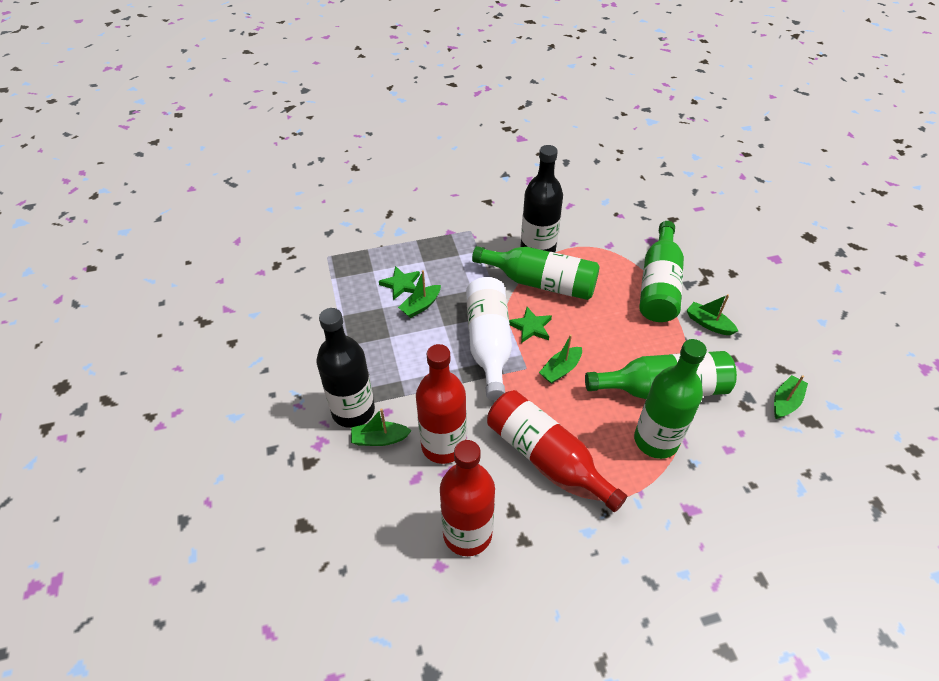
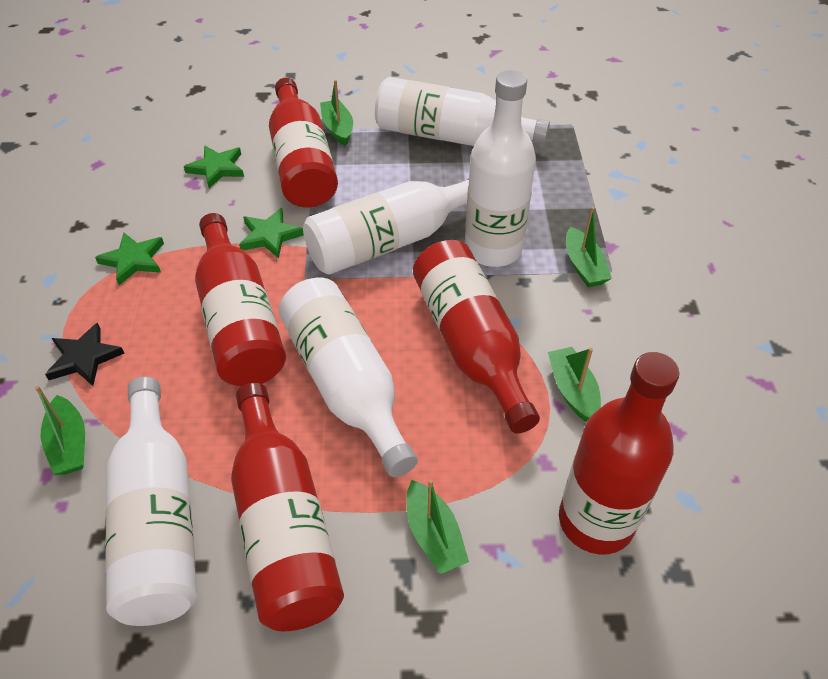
black bottle: [317,308,375,428] [520,145,563,252] = 2 -> none = 0
black star: none = 0 -> [45,323,125,386] = 1
green bottle: [472,246,600,300] [585,351,737,399] [634,339,707,459] [639,221,684,322] = 4 -> none = 0
green star: [379,266,420,300] [509,307,552,343] = 2 -> [95,233,164,285] [184,145,244,188] [239,208,304,259] = 3
red bottle: [416,344,467,464] [440,440,495,556] [487,390,627,512] = 3 -> [195,213,286,386] [231,382,344,631] [269,78,338,208] [413,240,540,433] [559,352,679,554] = 5
white bottle: [466,277,512,400] = 1 -> [105,377,197,626] [278,278,418,477] [303,179,469,275] [375,77,550,146] [465,70,536,267] = 5

